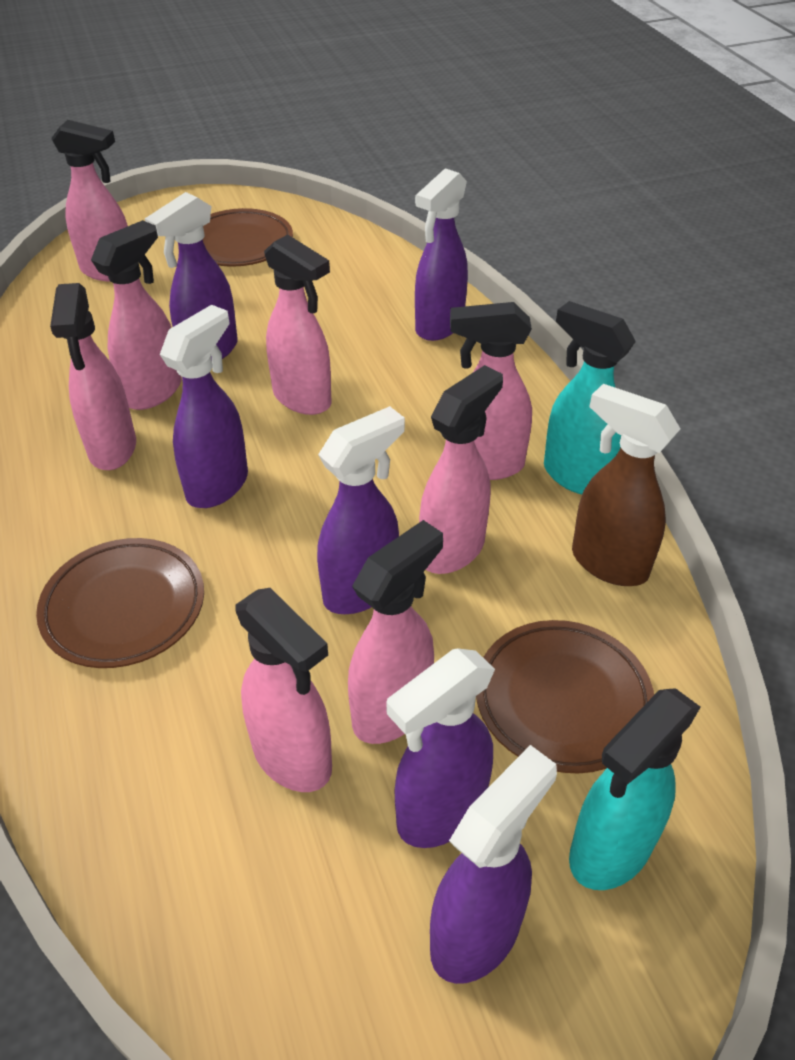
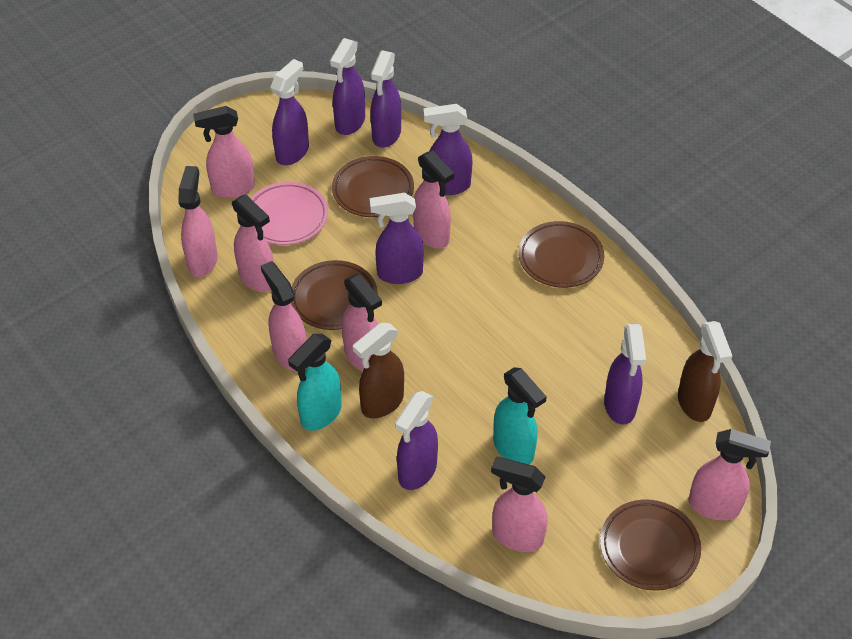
brown plate: [36,538,204,668] [203,208,293,267] [476,620,654,774] = 3 -> [291,260,378,330] [332,156,414,217] [518,221,604,288] [600,499,701,591] = 4
brown spray bottle: [572,384,680,586] = 1 -> [353,323,404,418] [678,321,732,422] = 2
pink plate: none = 0 -> [251,182,328,245] = 1
purple spray bottle: [145,192,238,359] [160,305,248,508] [317,406,405,614] [386,648,495,848] [415,168,468,341] [430,745,557,984] = 6 -> [270,59,309,165] [330,38,365,135] [370,50,401,148] [370,193,424,284] [395,391,438,490] [423,104,473,195] [604,324,646,425] = 7

